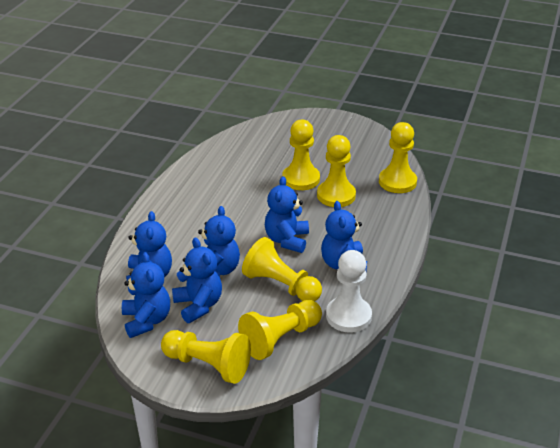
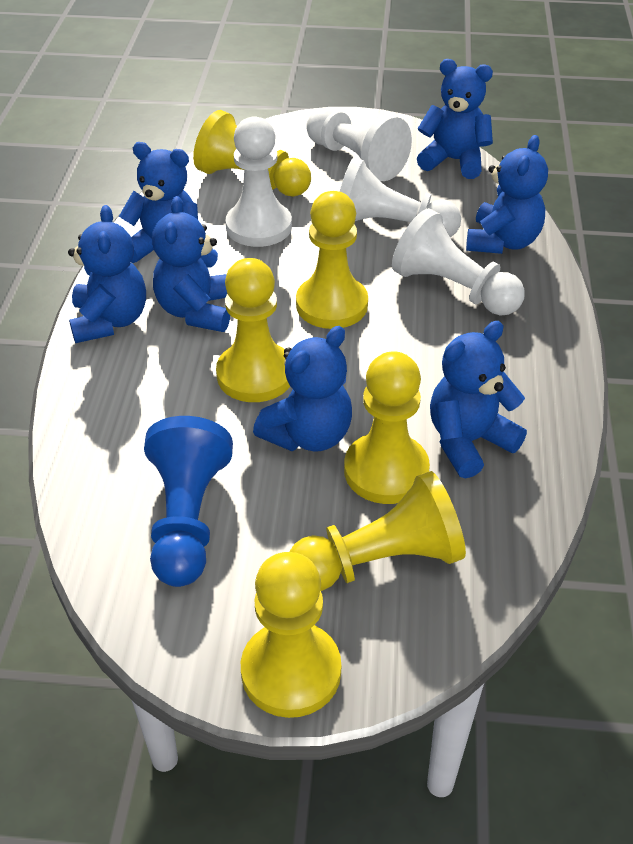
blue pawn: none = 0 -> [144,416,233,587] = 1
blue teddy bear: [122,252,170,338] [126,211,172,281] [172,237,222,323] [198,206,240,277] [265,176,309,253] [321,201,367,271] = 6 -> [68,205,146,343] [119,142,198,263] [152,196,230,332] [253,326,352,452] [417,59,493,179] [430,321,527,478] [466,135,548,254] = 7
white pawn: [326,250,372,333] = 1 -> [225,116,292,247] [306,108,412,181] [339,158,461,237] [392,208,525,316] = 4

